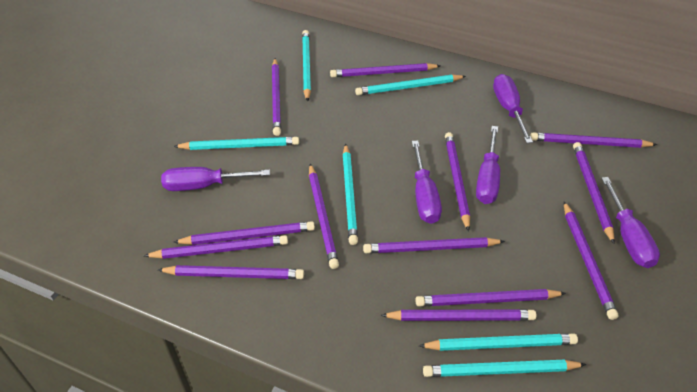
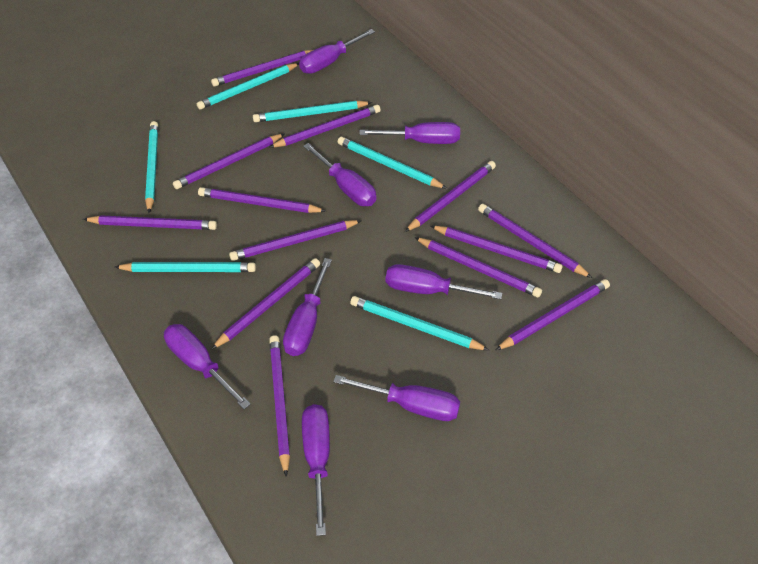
purple screwdriver: [161,167,270,191] [412,141,442,224] [476,126,500,204] [493,74,533,143] [601,177,660,268] = 5 -> [164,324,251,409] [283,258,332,356] [299,29,375,74] [302,404,330,536] [303,143,376,206] [333,375,460,421] [359,122,460,144] [386,264,502,299] = 8

